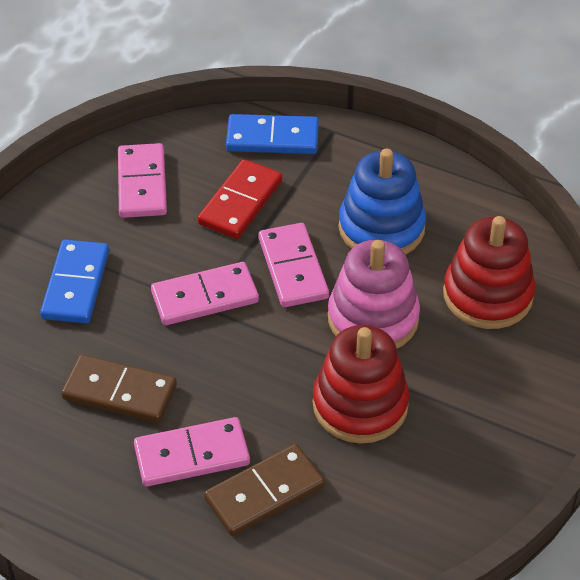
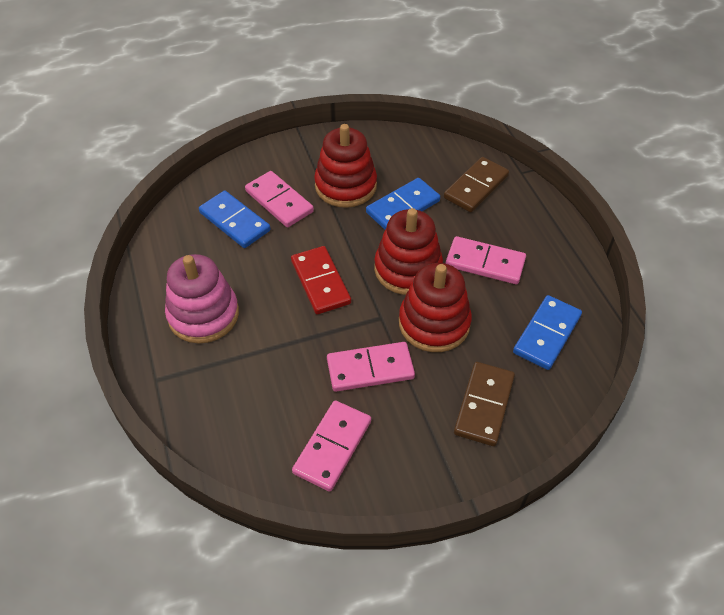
blue domino: [40,240,109,323] [226,114,319,154] = 2 -> [199,191,271,248] [366,178,440,230] [513,295,582,370] = 3
blue stacking toy: [339,149,426,255] = 1 -> none = 0
red stacking toy: [313,325,409,444] [443,216,535,329] = 2 -> [314,124,377,208] [374,208,443,295] [399,263,472,352] = 3

